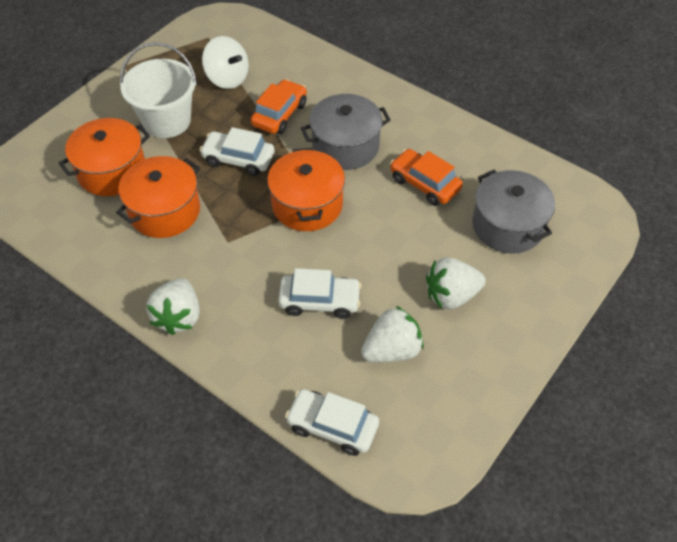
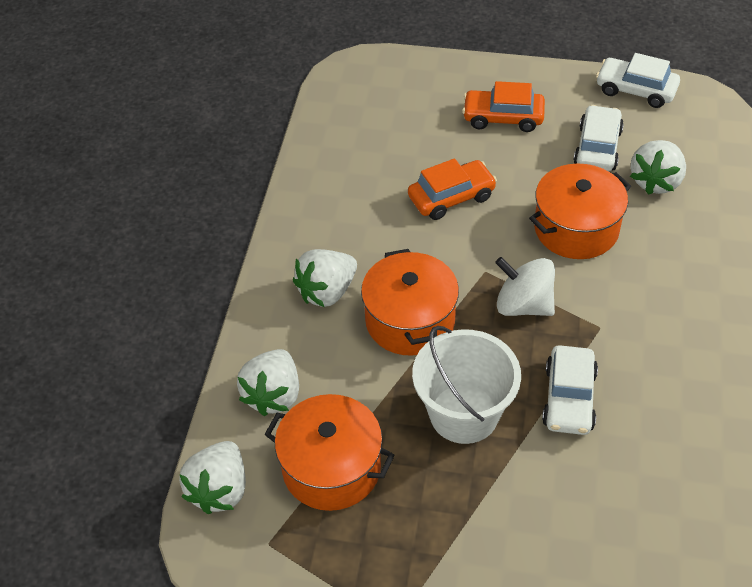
grey pot: [301,94,391,170] [472,170,555,253] = 2 -> none = 0
white strawberry: [146,278,200,335] [361,306,424,362] [426,257,486,310] = 3 -> [179,441,246,514] [237,349,299,416] [293,249,357,307] [630,140,686,195] = 4

